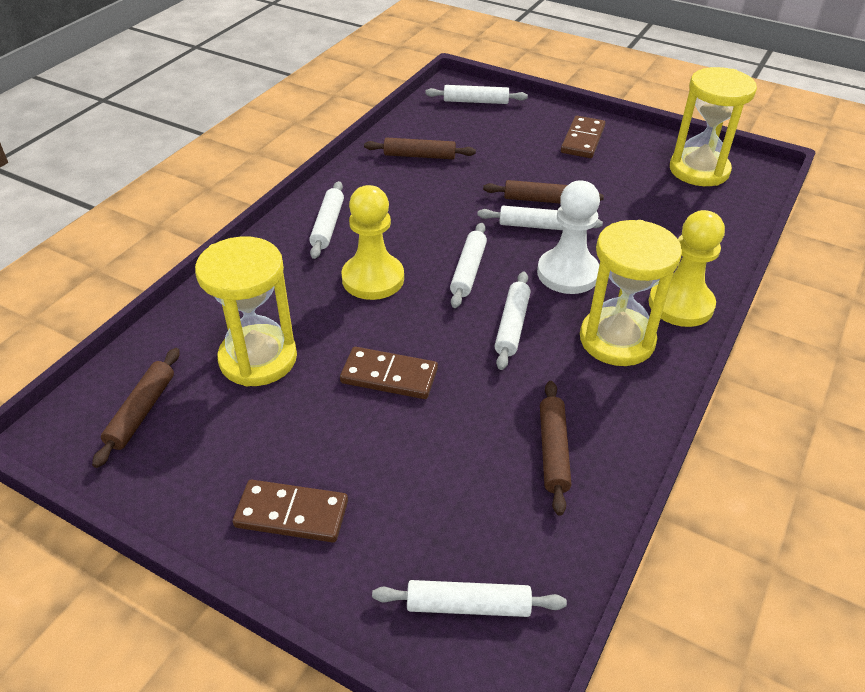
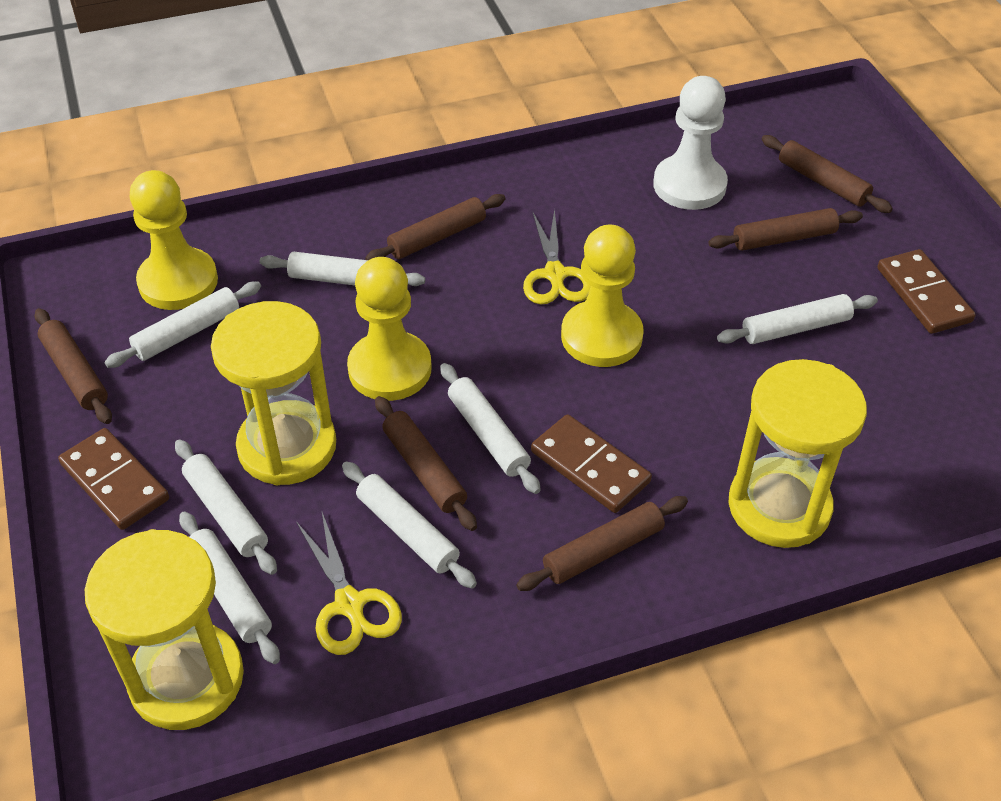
brown rolling pin: [92,348,180,468] [364,137,476,159] [483,180,604,204] [540,381,571,516] = 4 -> [34,308,112,424] [365,194,506,260] [375,396,477,531] [516,496,688,591] [708,208,863,251] [762,135,893,213] = 6
white rolling pin: [309,181,344,259] [372,580,567,617] [425,85,528,104] [450,223,487,308] [477,206,603,230] [494,272,531,370] = 6 -> [104,281,261,368] [175,439,277,575] [179,511,280,664] [260,252,425,286] [342,461,477,589] [440,363,541,494] [717,294,878,344] = 7
yellow pawn: [341,185,404,300] [649,210,725,327] = 2 -> [130,170,218,310] [347,257,432,401] [561,225,644,367] = 3
yellow scissors: none = 0 -> [296,512,402,655] [523,209,591,305] = 2

